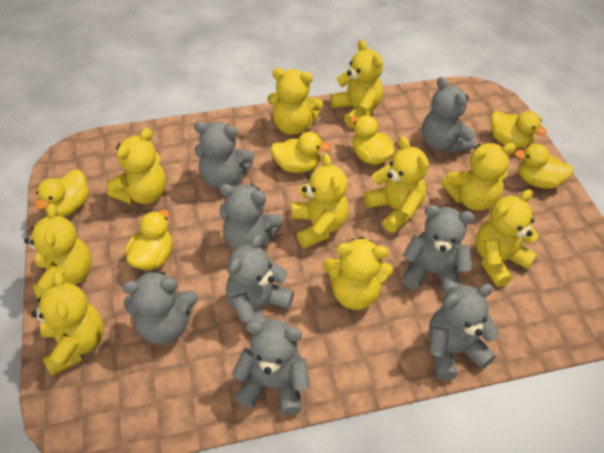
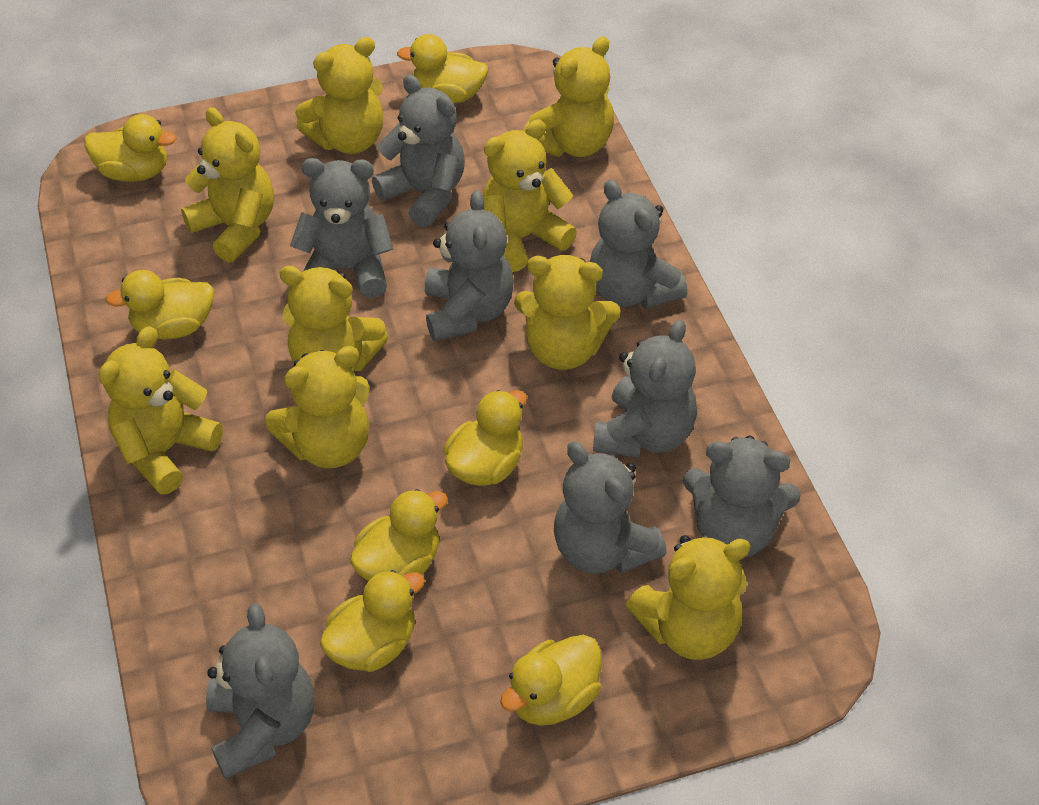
yellow duck: [35,169,89,217] [125,210,172,270] [271,132,330,173] [350,115,395,165] [490,111,547,148] [514,144,574,189] = 6 -> [84,114,176,182] [105,270,214,340] [320,570,425,672] [350,489,448,581] [397,34,488,103] [444,390,527,486] [500,635,602,726] = 7
yellow teddy bear: [24,203,92,299] [31,271,103,376] [107,128,166,205] [267,68,323,135] [291,153,349,248] [323,237,393,310] [330,40,383,128] [364,137,429,233] [441,143,516,211] [476,189,539,287] = 10 -> [98,326,223,495] [181,107,274,262] [265,346,370,468] [280,266,389,371] [295,37,383,154] [483,120,577,272] [514,255,620,370] [523,36,614,157] [626,535,751,660] = 9

